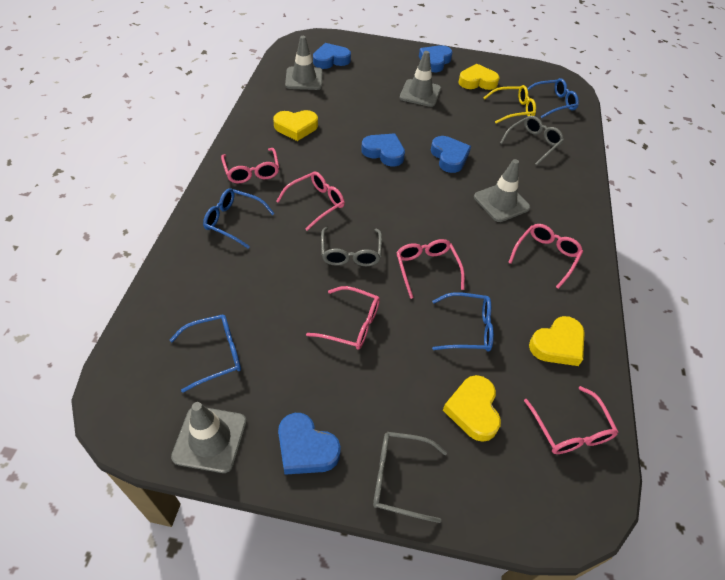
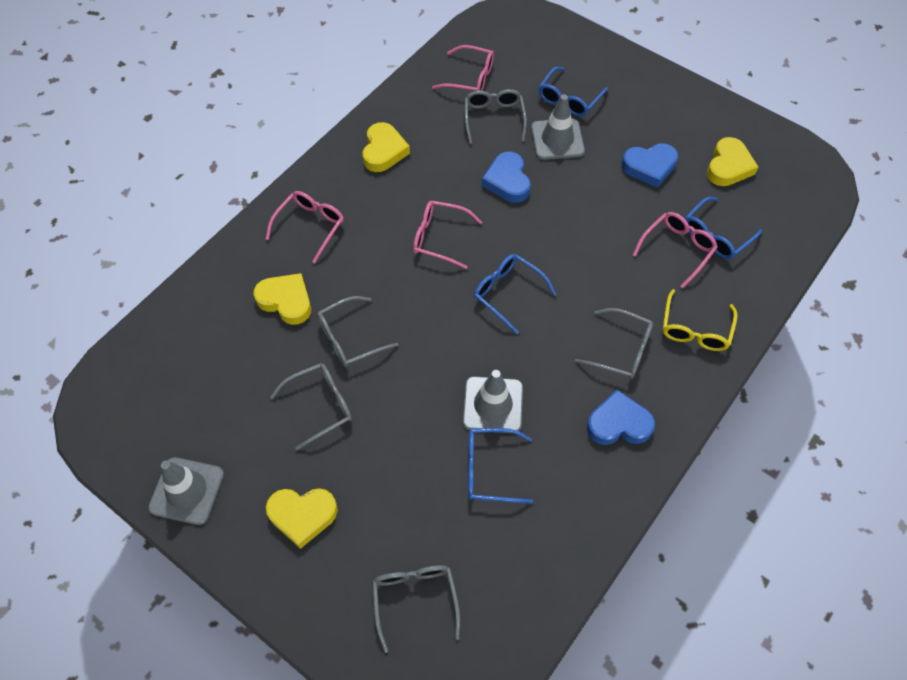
blue heart: [278,413,341,475] [313,43,351,69] [361,133,405,166] [419,45,453,72] [431,136,471,173] = 5 -> [482,152,531,203] [587,390,655,445] [621,143,678,188] = 3
grey glasses: [321,227,382,266] [373,432,447,523] [500,116,564,166] = 3 -> [270,363,352,451] [317,296,398,367] [372,565,460,653] [465,89,527,144] [575,308,653,379] = 5
grey traffic cone: [171,402,247,473] [285,36,323,90] [400,51,441,107] [474,159,530,222] = 4 -> [148,457,224,525] [463,370,523,434] [531,94,585,160] = 3
pink glasses: [221,148,279,183] [276,171,345,231] [306,286,380,350] [396,239,465,299] [508,224,583,289] [524,386,618,454] = 6 -> [266,191,344,263] [413,201,482,269] [432,45,494,91] [633,212,718,288] = 4

